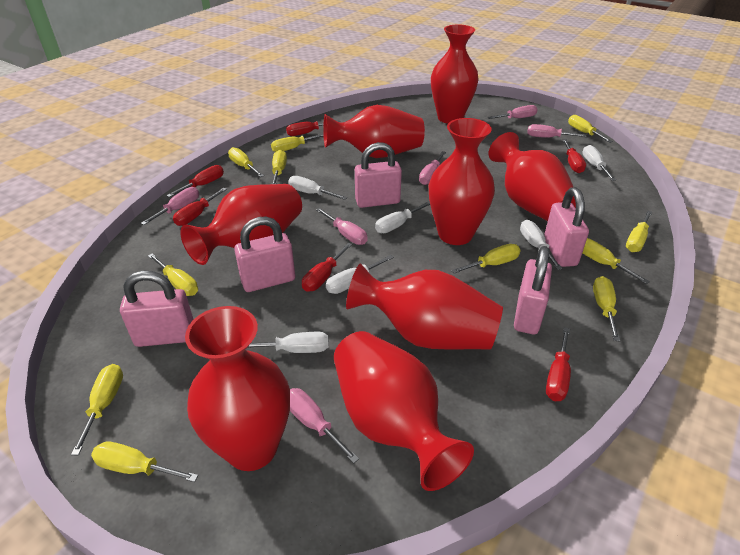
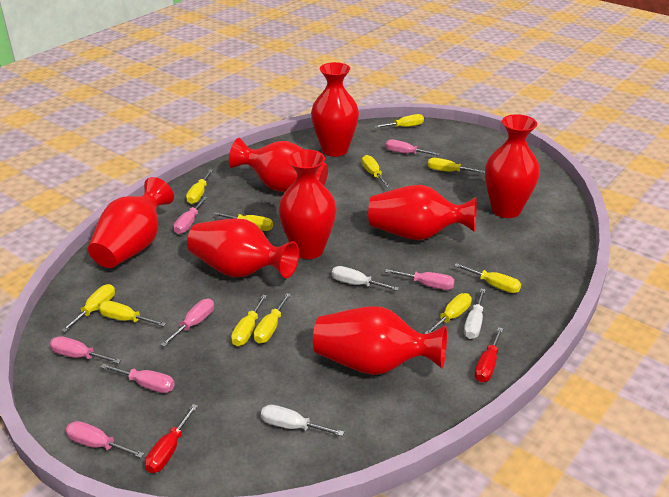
pink padlock: [120,271,194,347] [234,217,295,292] [355,142,402,208] [514,246,552,335] [544,187,589,267] = 5 -> none = 0
pink screwdriver: [141,187,199,225] [290,388,359,464] [316,208,368,245] [419,151,446,185] [488,105,538,119] [527,124,587,138] = 6 -> [50,336,121,364] [66,421,144,458] [100,363,175,393] [161,299,214,347] [173,197,208,234] [385,269,455,290] [386,139,440,156] = 7
red screwdriver: [166,165,224,197] [173,188,227,226] [286,120,341,136] [302,243,352,292] [546,327,571,401] [562,139,586,173] = 6 -> [145,404,198,473] [475,327,503,382] = 2
white screwdriver: [248,332,329,353] [288,176,348,200] [326,255,394,294] [375,201,430,233] [520,220,563,270] [582,145,616,181] = 6 -> [261,405,344,436] [332,266,399,291] [464,288,486,339] = 3

